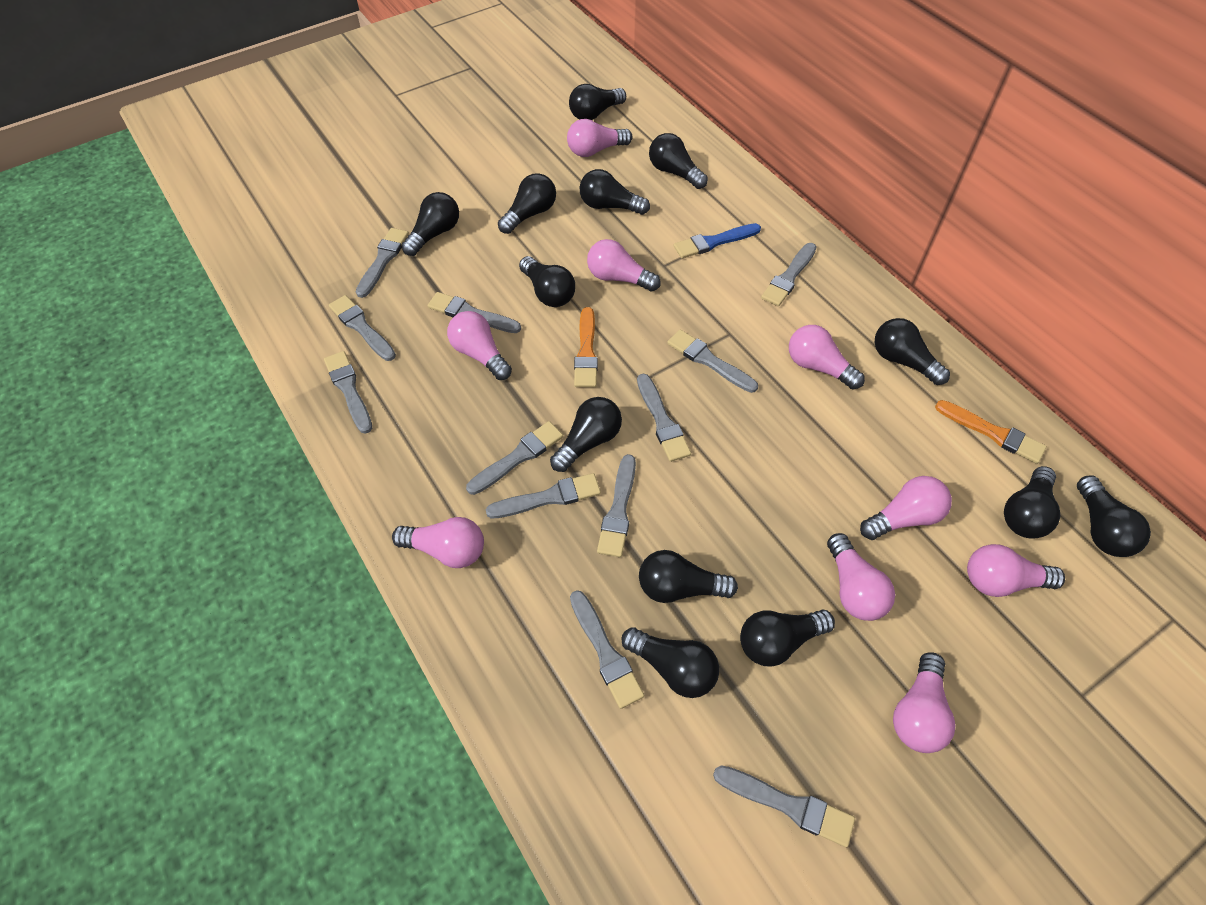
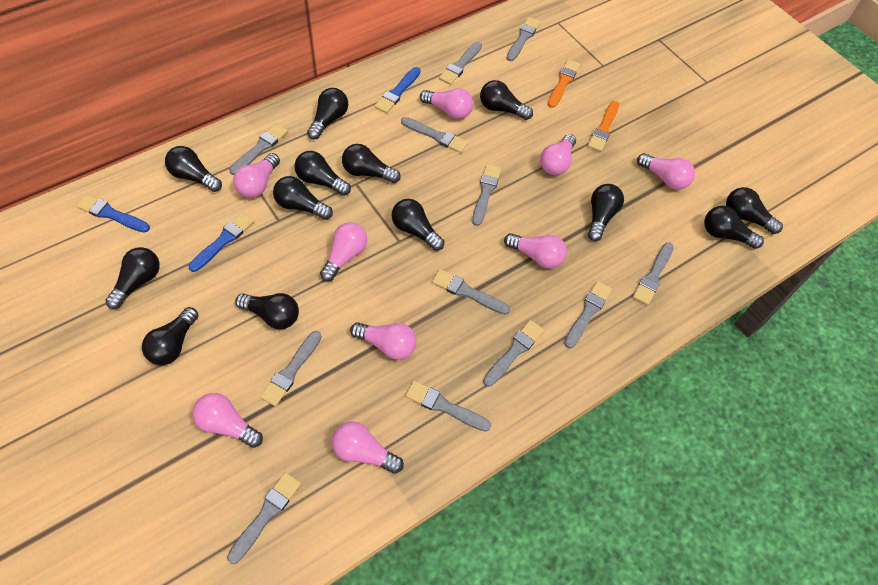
blue brush: [673,223,761,258] = 1 -> [76,194,150,233] [188,212,254,272] [374,67,421,113] = 3

